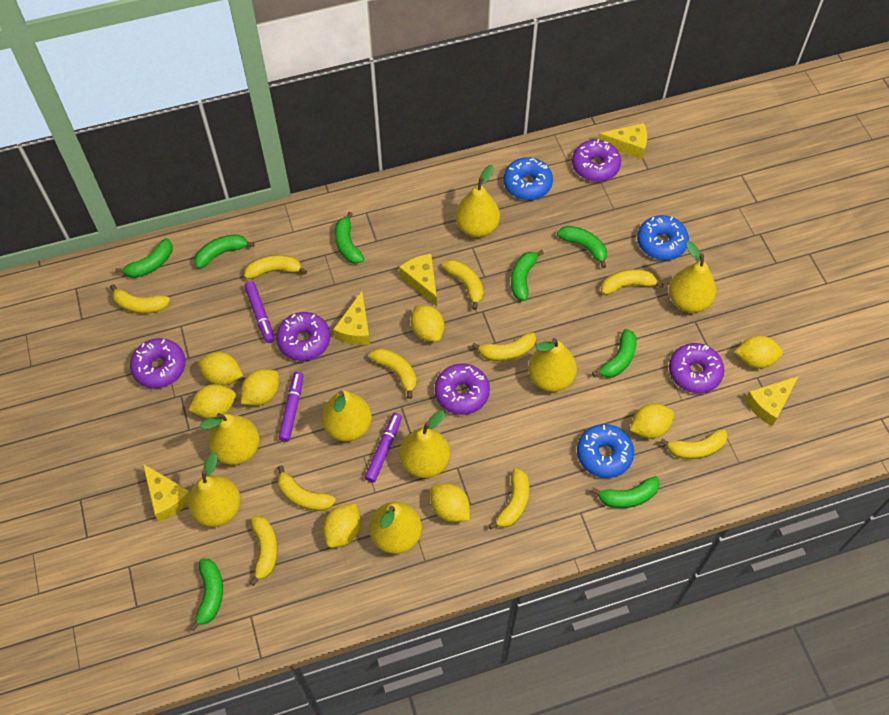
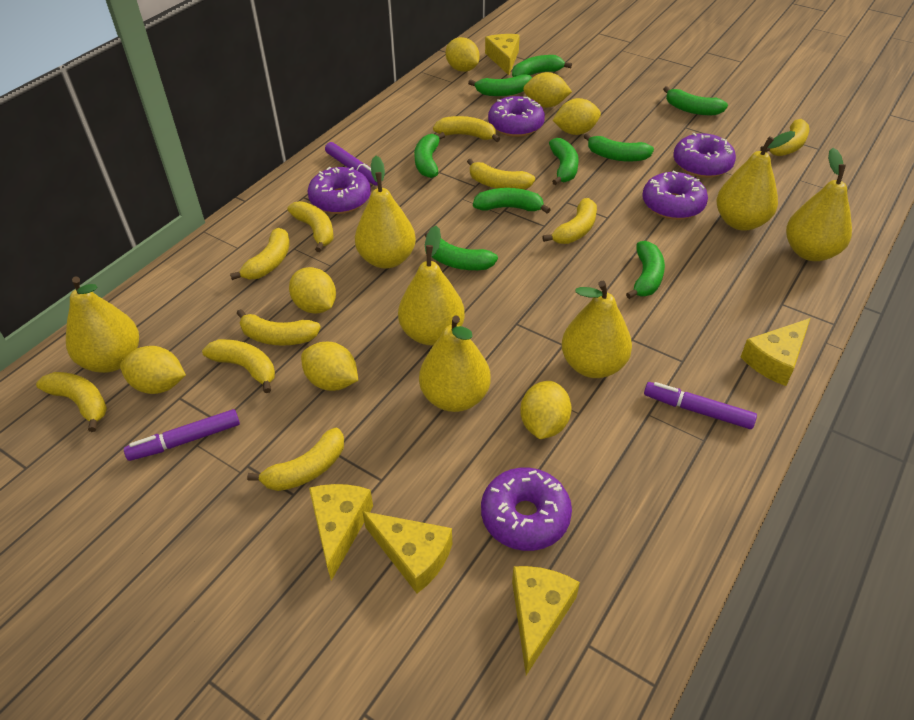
blue donut: [503,157,553,200] [577,424,634,478] [637,215,689,260] = 3 -> none = 0
green banana: [115,238,172,278] [190,558,223,631] [194,234,255,269] [335,212,364,264] [511,250,544,301] [557,226,607,268] [591,476,660,508] [592,329,637,378] = 8 -> [414,132,445,178] [424,232,498,270] [468,74,532,96] [473,188,551,214] [512,55,572,77] [549,138,579,185] [584,133,654,162] [626,241,665,299] [663,86,728,115] = 9
yellow lemon: [188,384,236,419] [198,352,243,385] [241,369,279,406] [323,503,361,548] [411,305,445,342] [430,483,470,522] [630,403,674,438] [734,335,783,369] = 8 -> [120,346,186,394] [289,267,336,314] [301,342,358,391] [446,37,480,72] [520,381,572,439] [523,72,572,108] [552,98,601,135] = 7
yellow pear: [188,453,241,527] [200,413,260,465] [322,390,372,441] [369,502,422,554] [400,410,450,478] [455,165,500,238] [528,338,577,392] [669,241,716,313] = 8 -> [66,276,139,373] [355,156,416,268] [398,226,465,345] [419,316,491,412] [562,281,632,378] [717,131,795,231] [786,148,852,261] = 7

